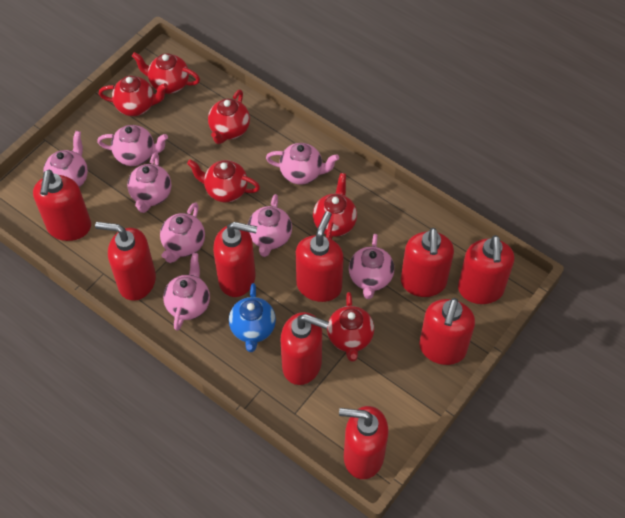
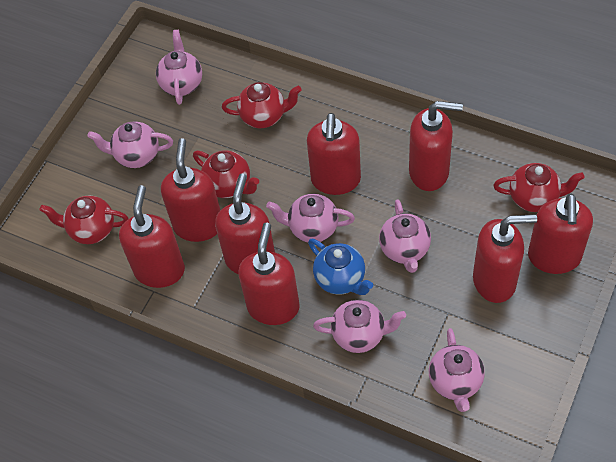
pink teapot: [43,131,88,187] [97,125,168,166] [127,152,171,213] [160,202,205,263] [163,253,210,331] [248,194,292,257] [266,143,339,185] [349,234,394,299] = 8 -> [87,121,173,168] [156,30,202,105] [266,194,355,242] [313,300,406,353] [379,199,431,273] [429,328,485,412] = 6
red soap dispenser: [33,170,91,241] [95,222,156,301] [213,222,257,297] [281,312,329,385] [296,211,344,302] [339,406,388,479] [401,228,454,297] [419,298,475,365] [458,235,514,304] = 9 -> [119,185,185,288] [161,138,220,242] [215,174,275,274] [238,223,299,325] [307,113,361,195] [409,101,463,191] [473,214,537,303] [528,193,593,274] = 8
red teapot: [99,76,168,116] [132,52,200,94] [187,160,260,202] [208,90,250,144] [313,173,357,239] [327,292,374,362] = 6 -> [39,196,129,244] [193,151,259,198] [222,82,302,128] [493,163,585,212] = 4

